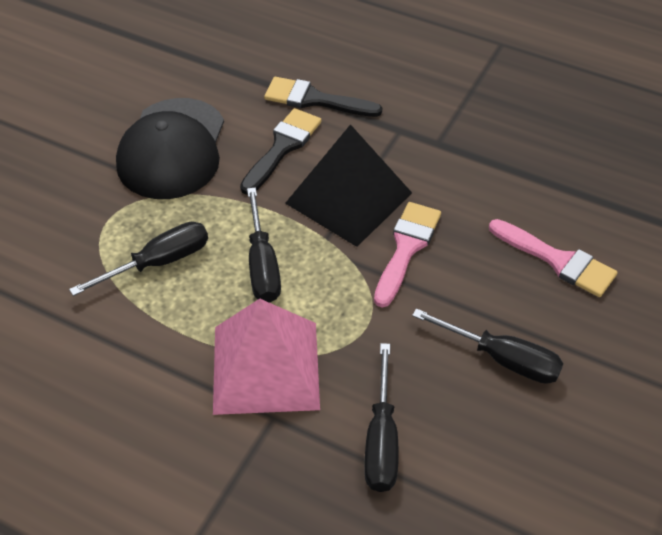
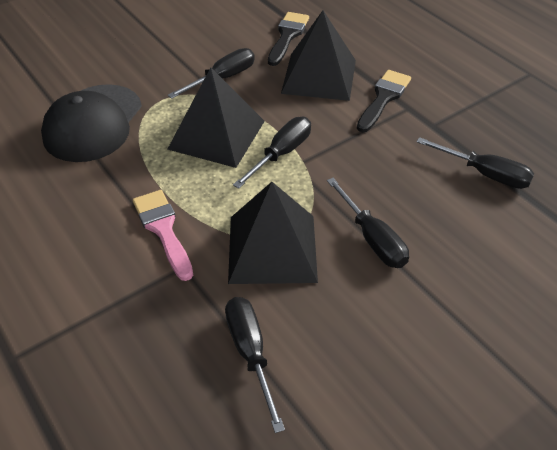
black pyramid: [285,124,412,247] = 1 -> [167,68,265,168] [228,182,318,284] [281,11,356,101] = 3
black screwdriver: [69,222,208,296] [247,187,281,303] [364,343,399,492] [412,308,563,384] = 4 -> [168,48,255,99] [225,297,285,433] [233,117,311,188] [327,178,409,268] [416,137,534,189] = 5
pink brush: [374,202,441,307] [489,219,617,297] = 2 -> [133,190,193,281] = 1
pink pyramid: [213,299,320,415] = 1 -> none = 0

